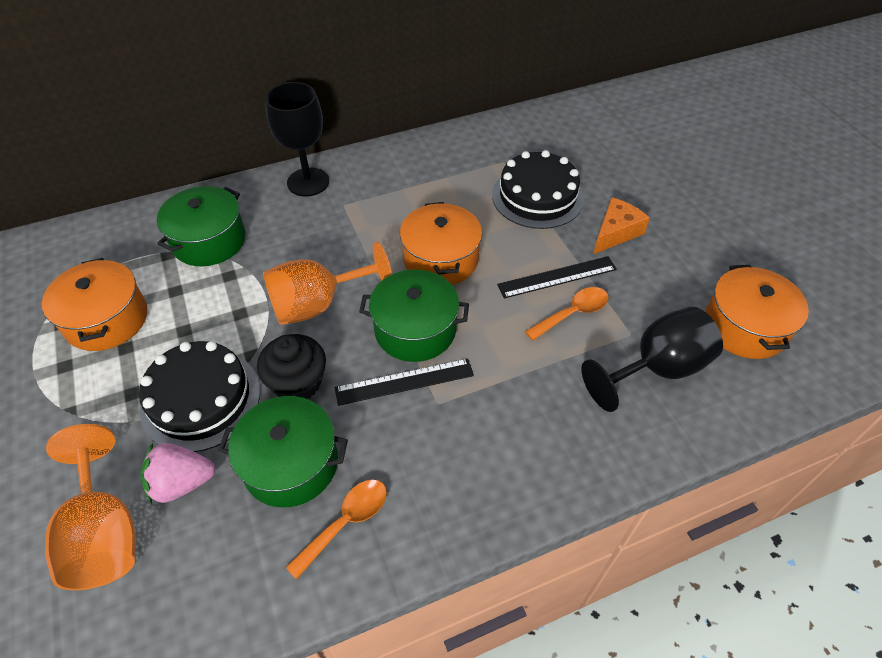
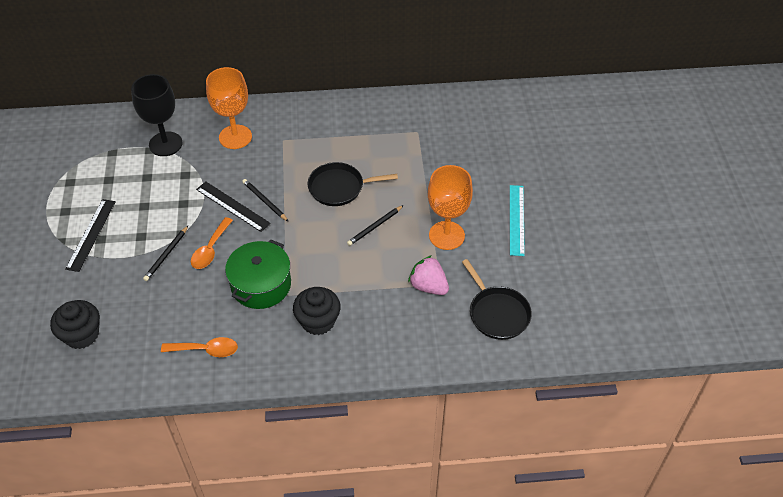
black cake: [139,341,260,452] [492,150,584,229] = 2 -> none = 0
black cupcake: [257,334,326,399] = 1 -> [50,300,100,349] [293,287,341,335] = 2
black goblet: [265,82,329,197] [581,306,723,412] = 2 -> [131,74,183,156] = 1
black pan: none = 0 -> [307,162,398,206] [462,259,532,340] = 2
black pencil: none = 0 -> [143,226,188,281] [242,179,289,222] [347,205,404,246] = 3
green pot: [157,186,246,267] [218,396,348,507] [359,270,469,362] = 3 -> [225,240,291,309] = 1
orange cheese: [593,197,650,254] = 1 -> none = 0
orange pot: [42,258,147,351] [400,202,482,285] [705,265,809,359] = 3 -> none = 0
turquoise ruler: none = 0 -> [510,185,525,256] = 1

